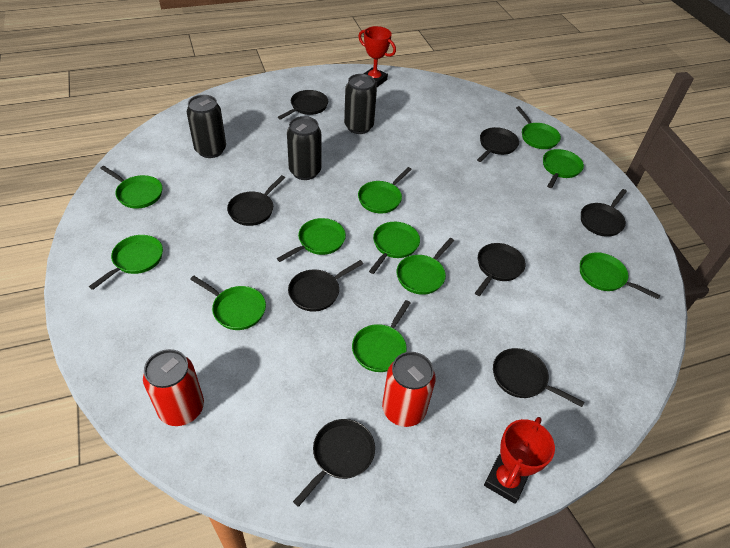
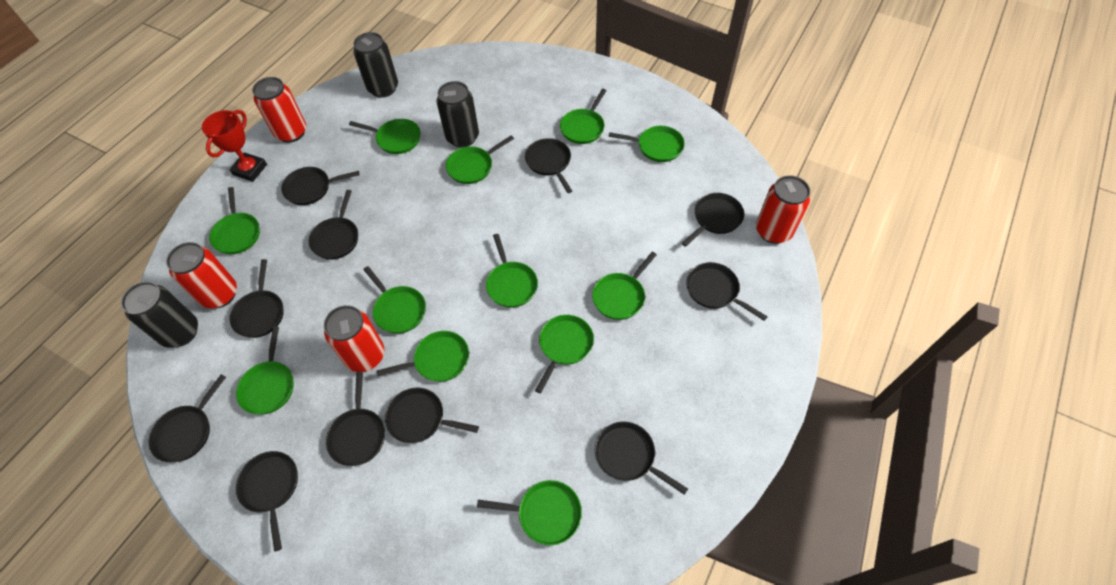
black pan: [227,175,285,226] [278,90,328,120] [288,260,363,312] [293,419,375,507] [475,243,526,296] [477,127,519,162] [493,348,584,407] [581,189,627,237] = 8 -> [149,374,226,462] [229,259,284,338] [236,451,298,552] [281,167,360,205] [308,190,358,260] [326,371,385,466] [385,388,479,443] [525,138,572,193] [595,422,688,495] [682,193,744,247] [686,262,768,321] = 11
green pan: [89,235,163,290] [100,166,162,209] [190,276,266,330] [277,218,346,262] [352,300,410,372] [358,167,412,214] [369,222,420,274] [397,238,454,295] [516,106,561,149] [543,149,584,188] [580,252,660,299] = 11 -> [209,187,260,254] [236,327,294,414] [349,119,420,154] [363,266,426,334] [376,331,469,382] [446,135,514,184] [477,480,582,545] [486,234,538,308] [535,315,594,394] [560,89,607,144] [592,252,657,320] [608,126,685,162] = 12
red can: [143,349,204,426] [382,352,436,427] = 2 -> [166,242,237,308] [252,77,306,143] [324,305,385,372] [756,175,810,244] = 4
red trophy: [358,26,396,88] [484,417,555,504] = 2 -> [202,110,267,182] = 1

